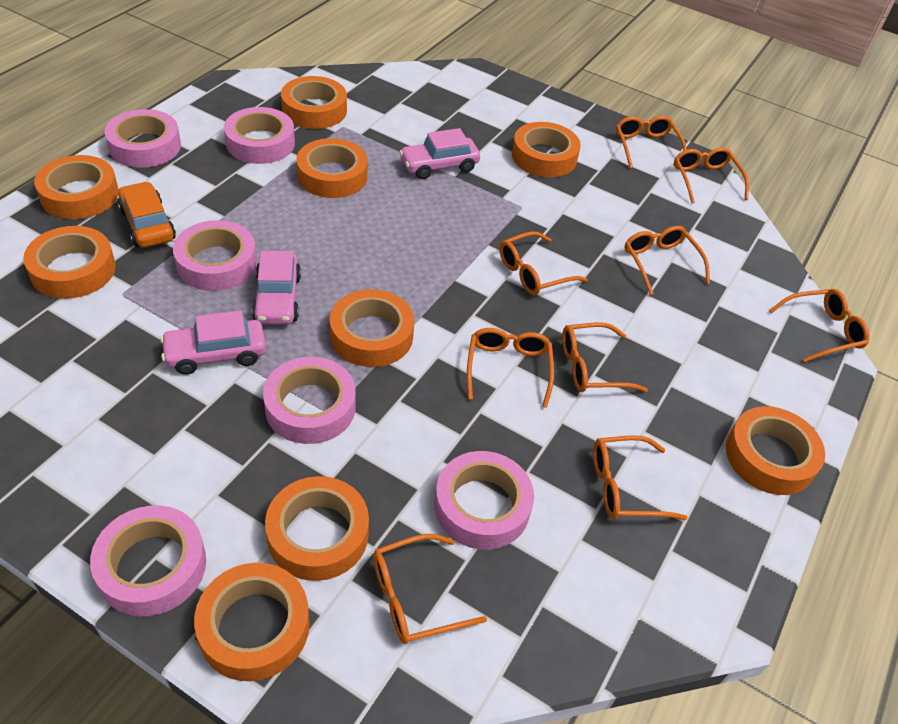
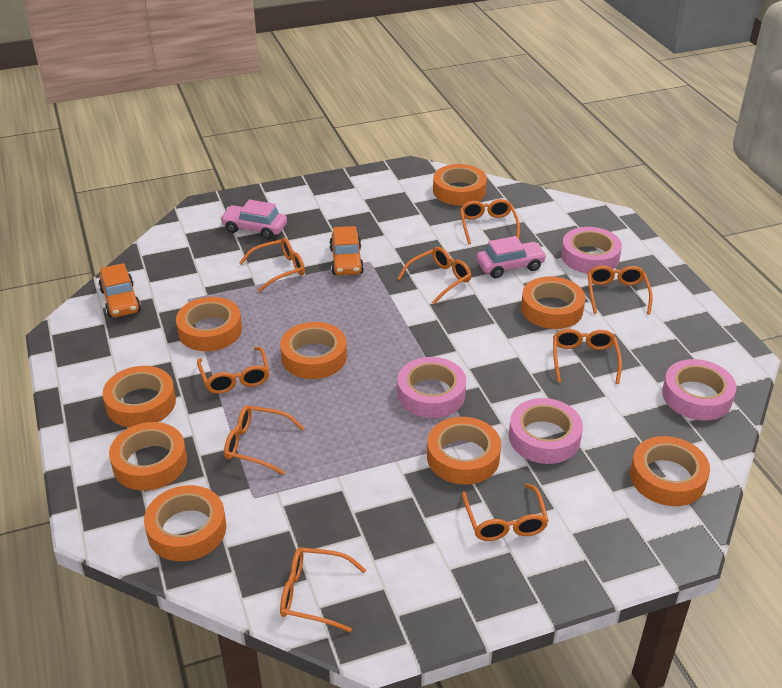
orange car: [118,181,176,248] = 1 -> [98,263,141,318] [329,226,364,275] = 2
pink car: [160,310,266,375] [252,251,301,325] [399,128,480,179] = 3 -> [220,199,287,239] [476,236,547,278] = 2
pink tape: [90,505,206,616] [104,109,181,168] [173,220,257,291] [224,107,295,164] [263,357,356,444] [435,451,534,550] = 6 -> [397,357,466,418] [509,398,583,464] [561,227,622,273] [662,359,736,421] = 4

